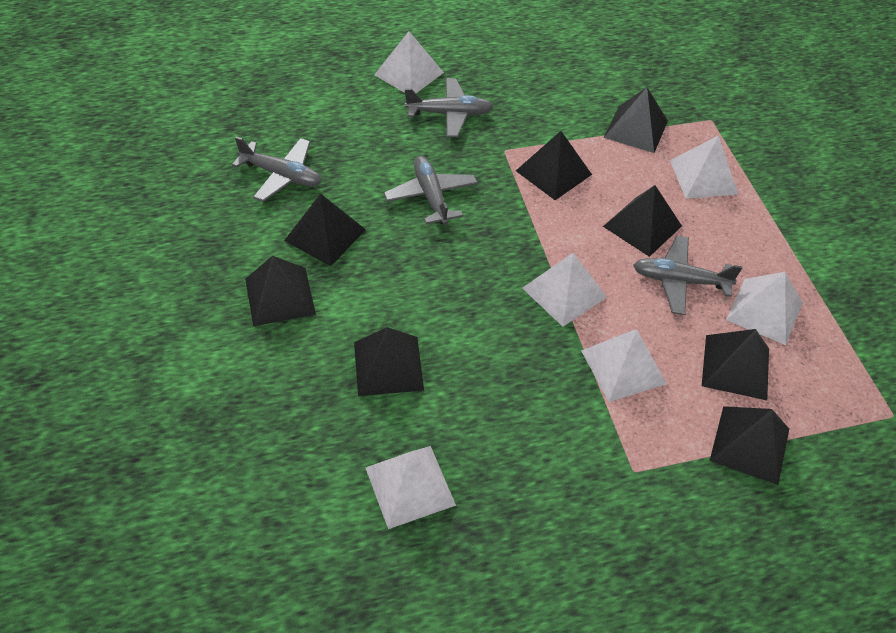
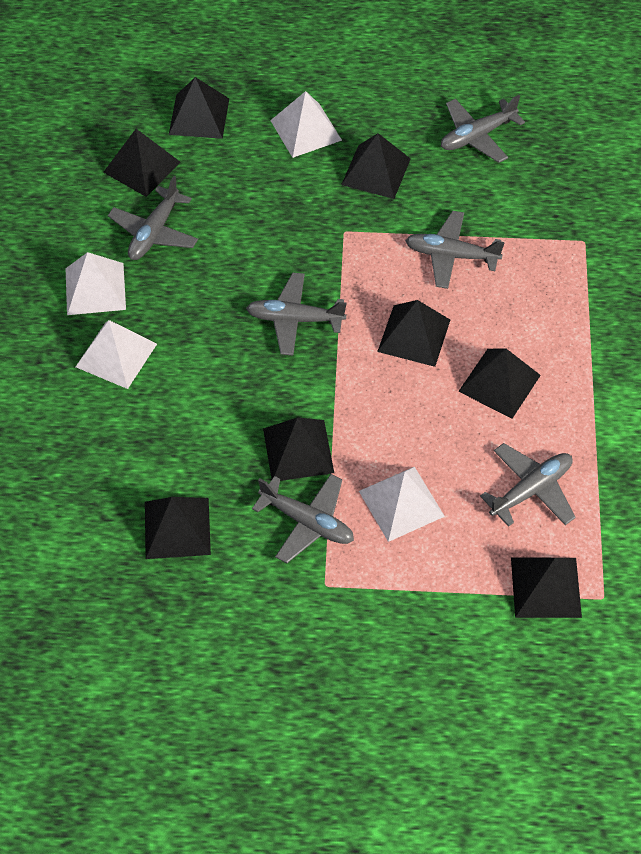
grey plane: [232,136,321,202] [384,156,478,225] [405,78,493,137] [633,236,742,315] = 4 -> [108,176,198,260] [246,273,347,355] [252,474,354,563] [405,211,505,289] [441,95,525,163] [480,443,576,527] = 6
white pyramid: [365,446,456,529] [374,31,444,93] [522,253,607,327] [581,329,667,402] [670,135,738,199] [726,272,803,345] = 6 -> [66,252,126,315] [76,320,157,389] [270,91,342,158] [359,467,445,542] = 4

